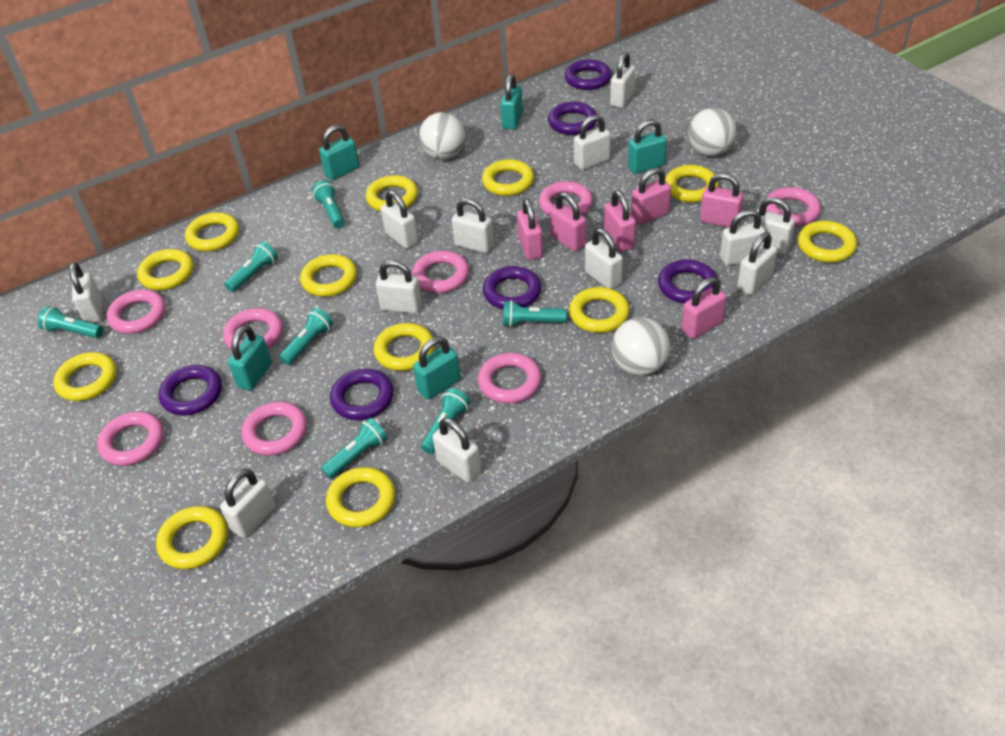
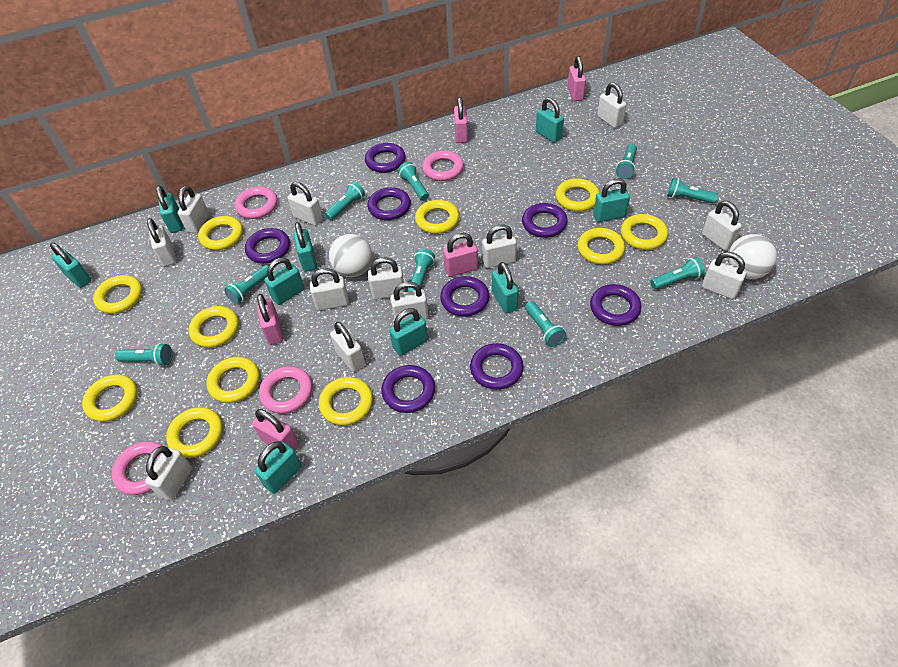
pink padlock: [517,198,543,260] [549,192,586,252] [604,190,636,252] [631,168,671,225] [681,277,726,339] [700,173,744,227] = 6 -> [252,409,299,450] [256,294,283,345] [443,233,478,277] [454,97,468,143] [568,56,586,101] = 5
pink ring: [97,411,164,466] [106,290,166,334] [223,308,283,350] [241,402,307,456] [412,251,469,293] [478,353,541,404] [539,181,593,216] [766,187,821,227] = 8 -> [112,441,163,495] [235,187,277,219] [259,366,312,414] [422,150,464,181] = 4
purple ring: [158,365,222,416] [330,369,394,420] [483,266,541,309] [548,102,597,135] [565,59,612,90] [658,260,717,303] = 6 -> [245,228,290,264] [365,143,406,173] [367,187,411,220] [381,365,435,413] [440,276,489,317] [470,343,523,390] [522,203,568,238] [590,284,642,326] = 8
turquoise flashlight: [38,306,103,338] [224,241,278,292] [279,308,333,365] [312,180,345,228] [321,418,387,479] [421,388,470,454] [503,300,567,327] = 7 -> [115,343,173,366] [224,265,268,305] [325,181,365,220] [398,162,429,201] [408,248,435,292] [525,301,566,347] [616,144,637,179] [650,257,705,289] [667,178,718,203] = 9
turquoise padlock: [228,325,272,390] [319,125,360,180] [413,337,461,400] [500,74,523,130] [628,119,667,174] = 5 -> [50,243,91,288] [156,186,183,233] [254,441,302,494] [264,258,305,305] [293,222,317,272] [389,308,428,356] [492,262,519,313] [536,97,564,143] [593,179,630,222] = 9
white ball: [419,112,465,159] [612,317,670,375] [688,108,736,156] = 3 -> [329,234,372,277] [728,234,777,279] = 2
yellow ring: [53,352,117,401] [137,249,194,290] [156,506,228,569] [185,212,239,251] [300,254,357,297] [326,467,395,527] [366,175,418,211] [373,323,435,371] [482,159,534,196] [569,287,630,333] [665,165,719,202] [797,221,857,263] = 12 -> [82,374,138,422] [93,275,142,314] [166,407,223,458] [189,306,239,348] [198,216,243,250] [207,357,260,403] [319,377,373,426] [415,200,459,234] [556,178,600,212] [577,228,625,265] [621,214,668,250] = 11

